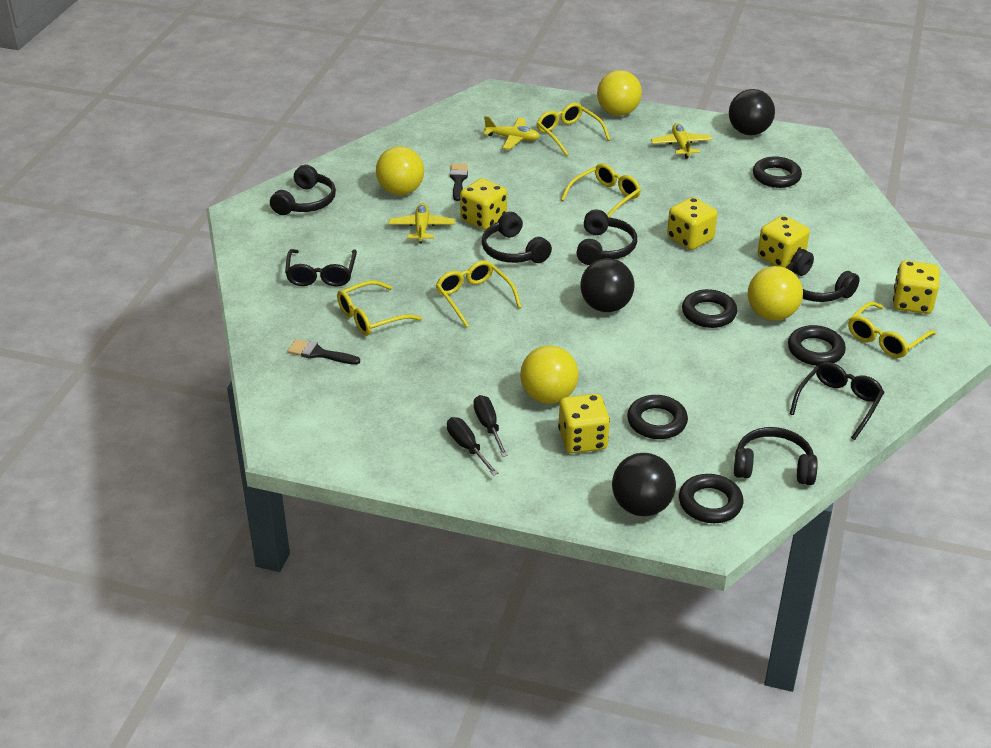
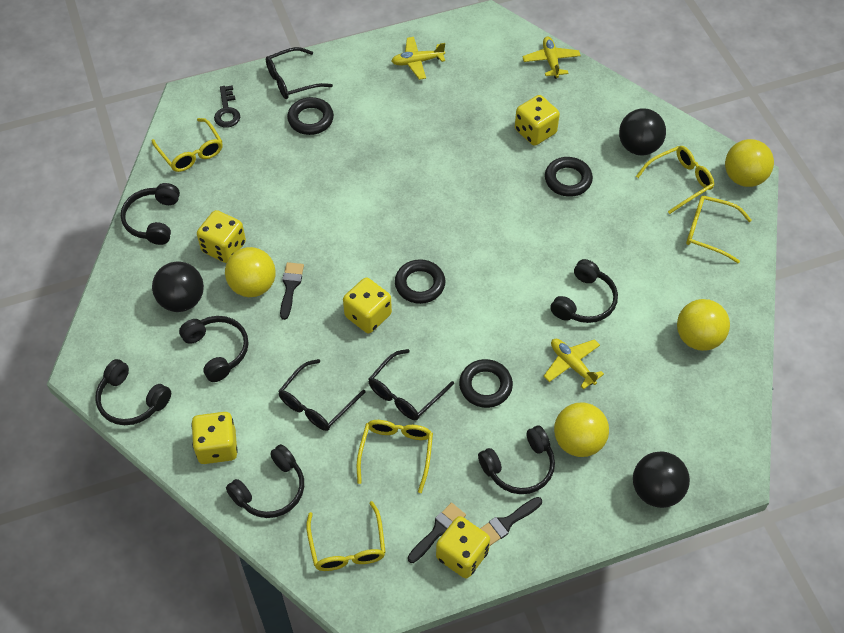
black brush: [288,339,360,365] [450,164,468,201] = 2 -> [280,262,304,320] [408,502,466,563] [480,497,542,546] = 3
black glasses: [285,249,357,287] [790,362,884,440] = 2 -> [266,47,333,99] [278,359,365,431] [369,349,454,420] = 3
black headphones: [270,165,336,215] [482,212,552,263] [576,210,637,265] [734,427,818,485] [786,249,860,302] = 5 -> [95,359,171,425] [121,183,180,245] [179,316,248,382] [226,444,304,518] [478,425,555,494] [550,259,618,323] = 6
black key: none = 0 -> [214,85,240,128] = 1
black ring: [627,395,688,439] [679,474,743,523] [682,289,738,328] [753,156,802,188] [788,325,846,366] = 5 -> [287,97,334,135] [395,259,445,304] [459,359,513,408] [545,157,593,197] = 4
black screwdriver: [447,417,498,476] [474,395,508,457] = 2 -> none = 0

